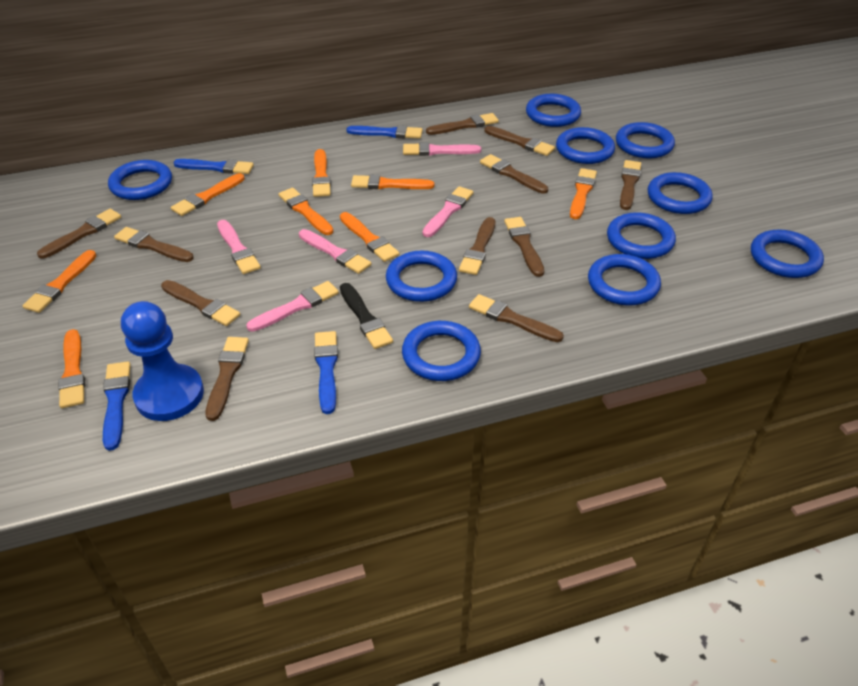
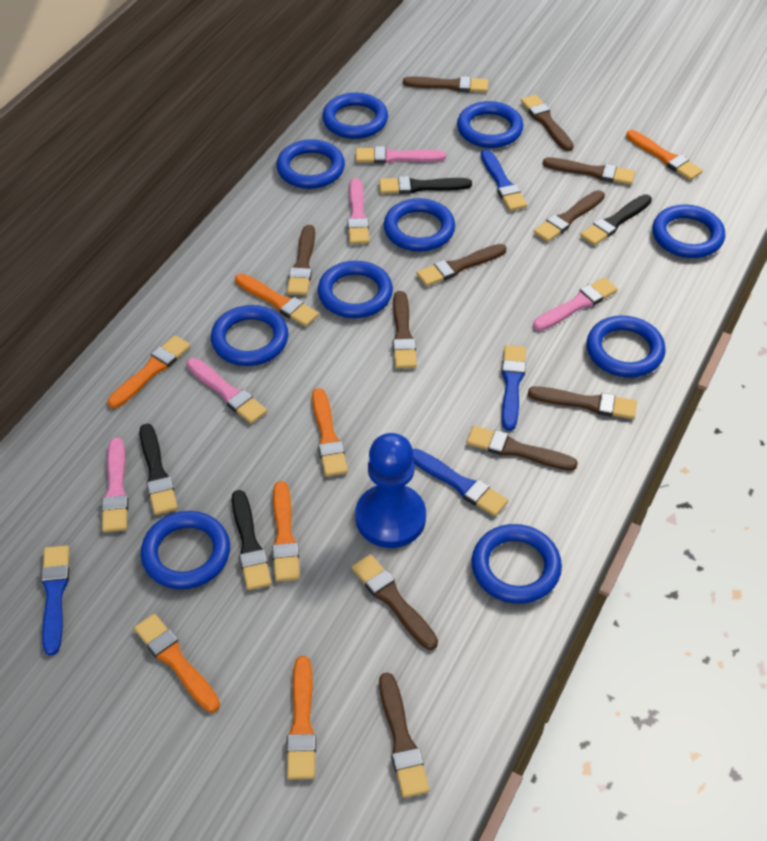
black brush: [340,283,393,349] = 1 -> [139,423,178,515] [232,490,272,590] [379,176,472,194] [580,194,652,246] = 4
orange brush: [22,250,96,313] [58,329,85,408] [171,173,244,216] [279,188,333,235] [312,149,331,197] [340,212,399,262] [351,175,434,189] [570,168,597,219] = 8 -> [107,335,190,408] [134,614,220,712] [235,273,319,327] [272,481,300,582] [287,656,316,780] [312,388,348,477] [626,130,703,180] = 7

